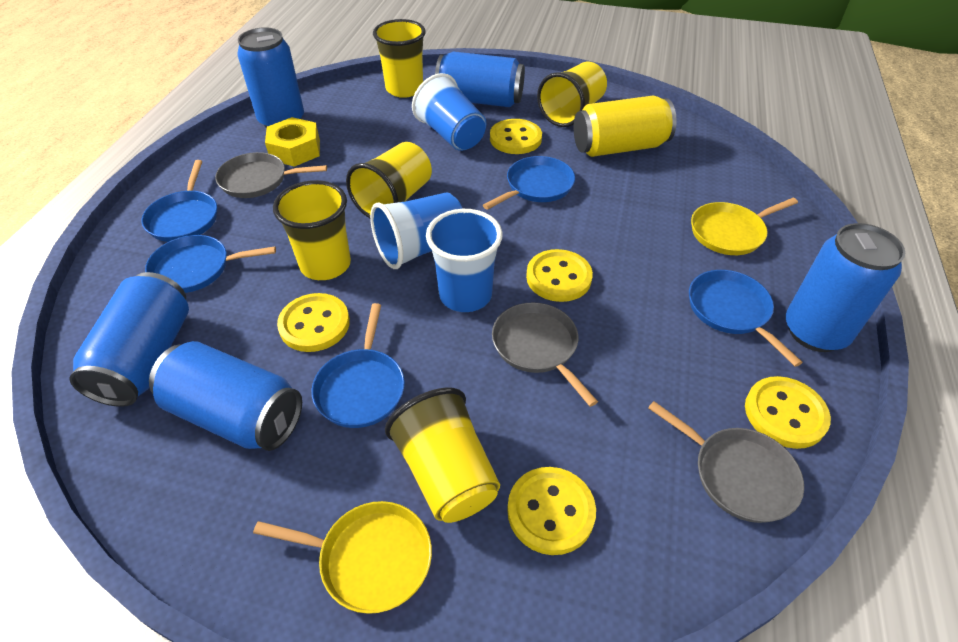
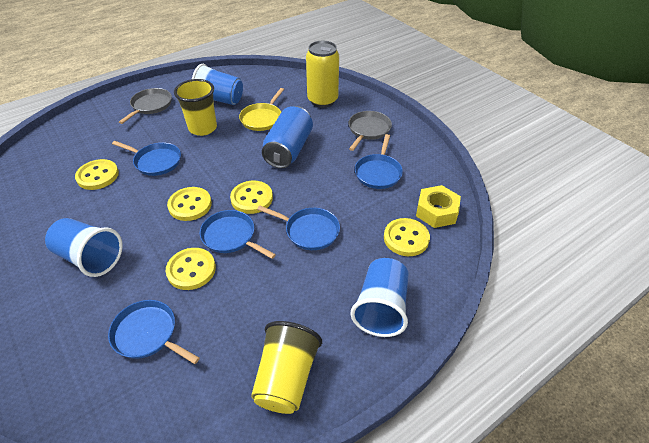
blue can: [69,272,189,407] [149,341,302,451] [238,27,304,129] [435,52,525,107] [786,223,905,352] = 5 -> [262,106,313,168] = 1
grey pan: [215,152,327,198] [492,302,598,407] [648,401,804,523] = 3 -> [119,88,172,124] [349,111,392,151] = 2
yellow cup: [273,180,351,280] [346,142,432,218] [373,19,426,98] [385,387,500,523] [537,61,607,127] = 5 -> [174,79,217,136] [251,321,322,414] = 2
yellow pan: [253,501,432,614] [691,198,798,255] = 2 -> [239,88,284,131] = 1

